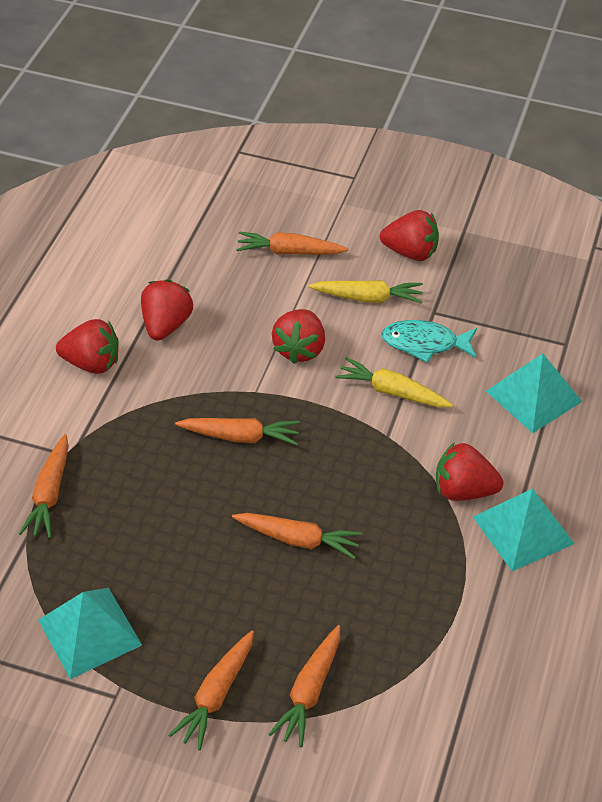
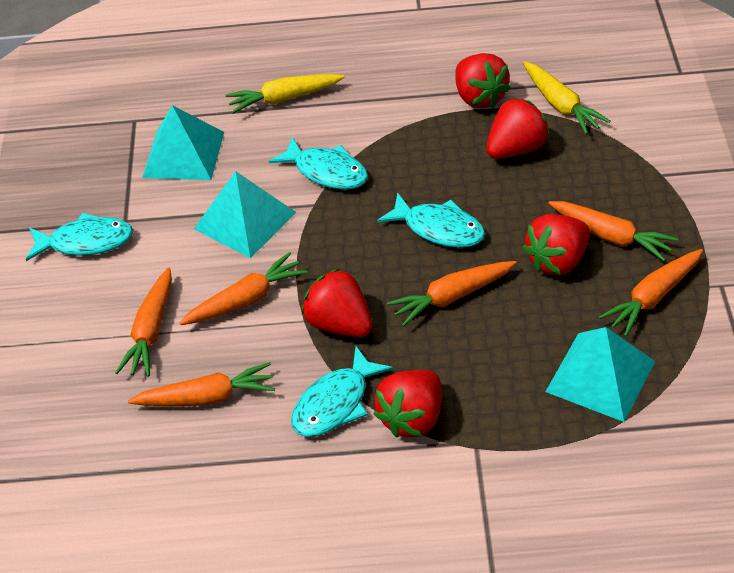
turquoise fish: [381,320,477,363] = 1 -> [26,213,133,261] [269,137,368,189] [291,346,393,437] [377,192,485,248] = 4

